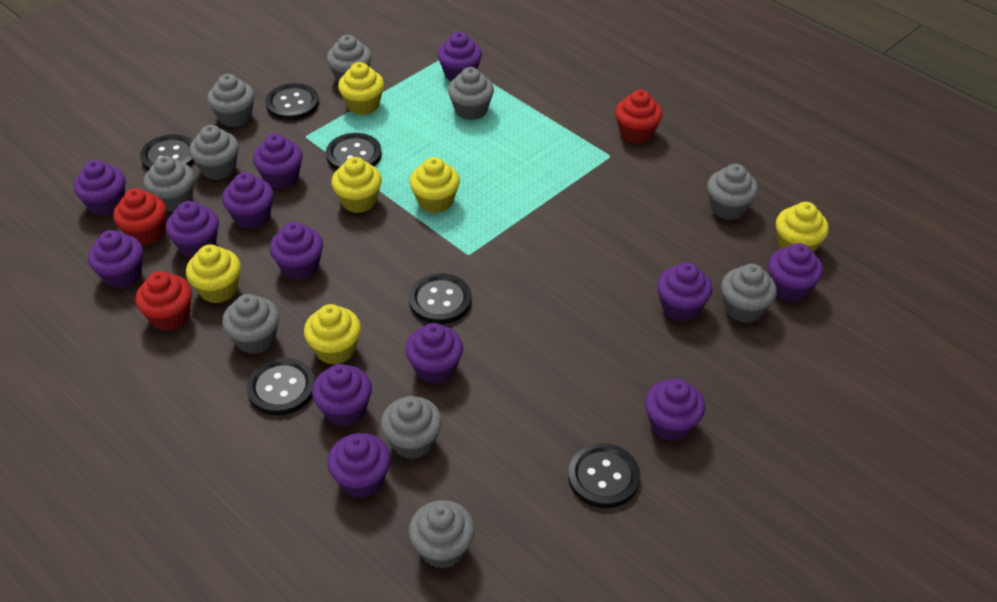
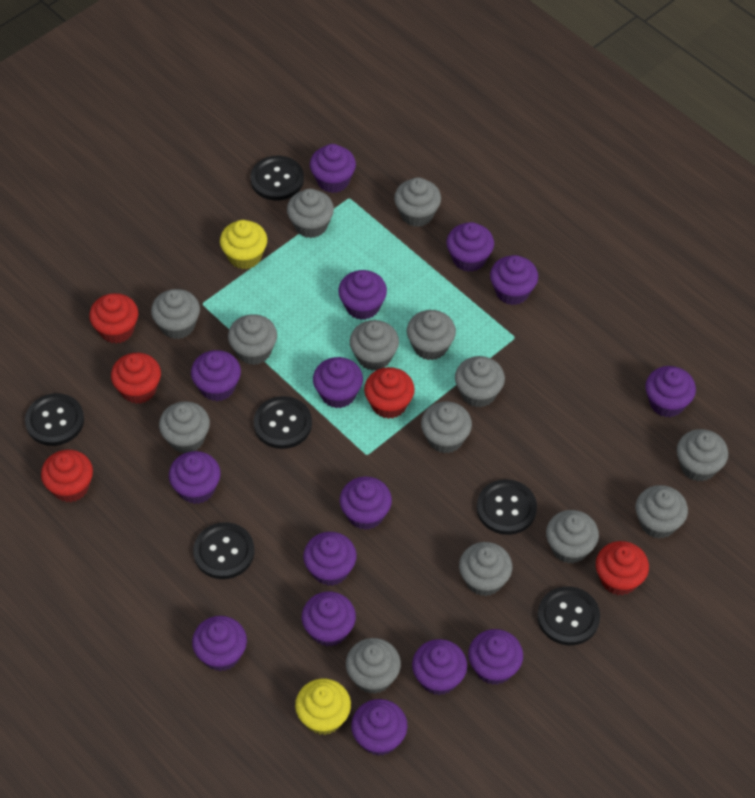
grey cupcake: [144,156,195,212] [189,125,239,180] [207,74,255,127] [222,294,279,354] [327,35,372,83] [381,396,442,459] [409,500,475,569] [448,67,494,120] [707,164,758,220] [721,264,777,323] = 10 -> [151,289,200,339] [159,401,210,453] [228,314,277,365] [287,189,334,238] [346,638,401,694] [350,320,399,371] [394,177,441,227] [407,310,456,360] [421,401,472,453] [455,356,505,407] [459,542,512,596] [546,510,599,564] [635,485,688,538] [677,429,728,482] = 14
purple cupcake: [74,160,126,216] [88,230,143,288] [166,201,219,258] [222,172,274,229] [253,134,302,189] [270,222,323,280] [312,364,372,426] [327,433,391,498] [405,323,463,384] [437,32,482,82] [645,379,705,441] [657,262,712,322] [768,243,823,302] = 13 -> [169,451,221,504] [191,350,241,401] [192,616,247,671] [302,592,356,647] [303,532,357,586] [310,144,356,193] [313,357,363,408] [338,270,387,320] [340,477,392,530] [351,699,408,756] [412,639,467,695] [447,222,494,272] [468,629,523,685] [490,255,538,305] [646,366,696,417] = 15
red cupcake: [113,188,166,246] [136,271,192,331] [615,90,663,144] = 3 -> [41,450,93,502] [89,293,138,344] [111,353,161,404] [364,367,415,419] [596,541,649,595] = 5
yellow cupcake: [186,244,241,303] [304,304,361,365] [331,157,382,213] [338,62,384,115] [410,157,460,213] [776,202,829,253] = 6 -> [220,220,267,269] [295,678,351,735] = 2

